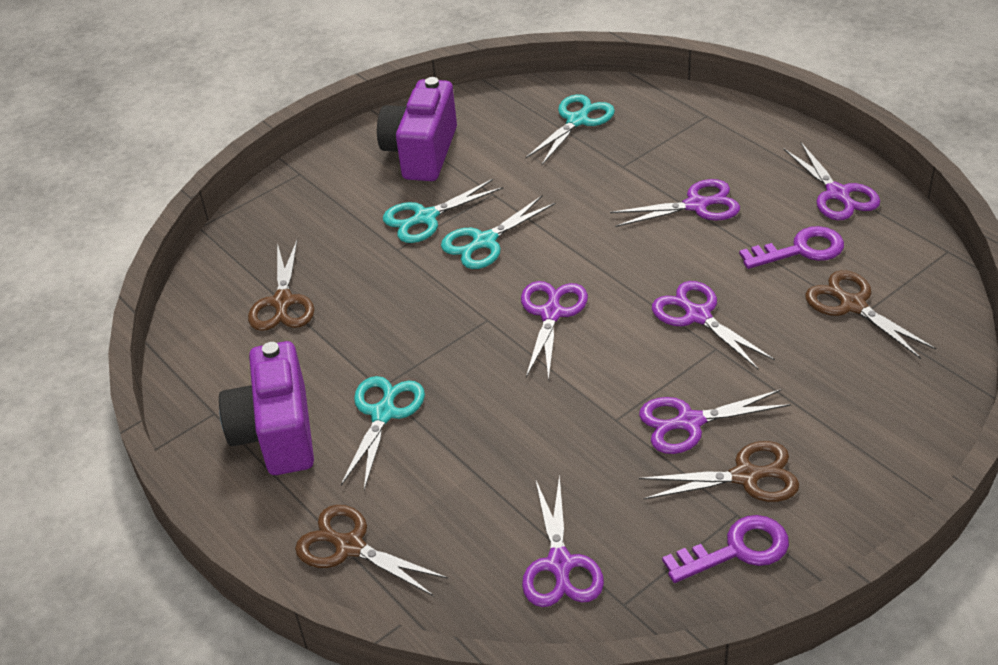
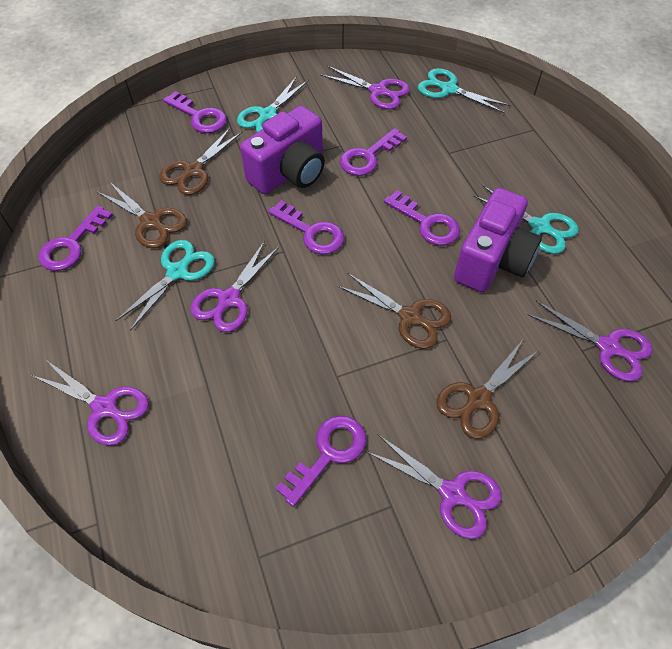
purple key: [662,515,789,583] [739,226,844,269] = 2 -> [39,206,113,271] [163,91,227,133] [268,200,344,255] [275,416,366,507] [340,128,407,176] [384,190,460,246] = 6
purple scissors: [521,281,588,381] [522,474,604,607] [610,179,740,227] [639,389,791,454] [652,281,775,370] [783,142,880,220] = 6 -> [32,359,149,446] [190,241,279,332] [320,66,410,109] [366,434,502,539] [528,301,652,382] = 5

